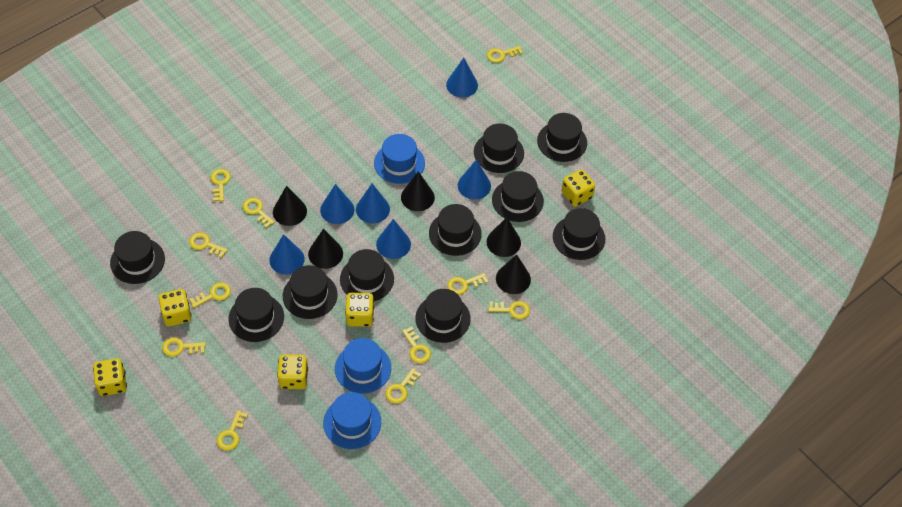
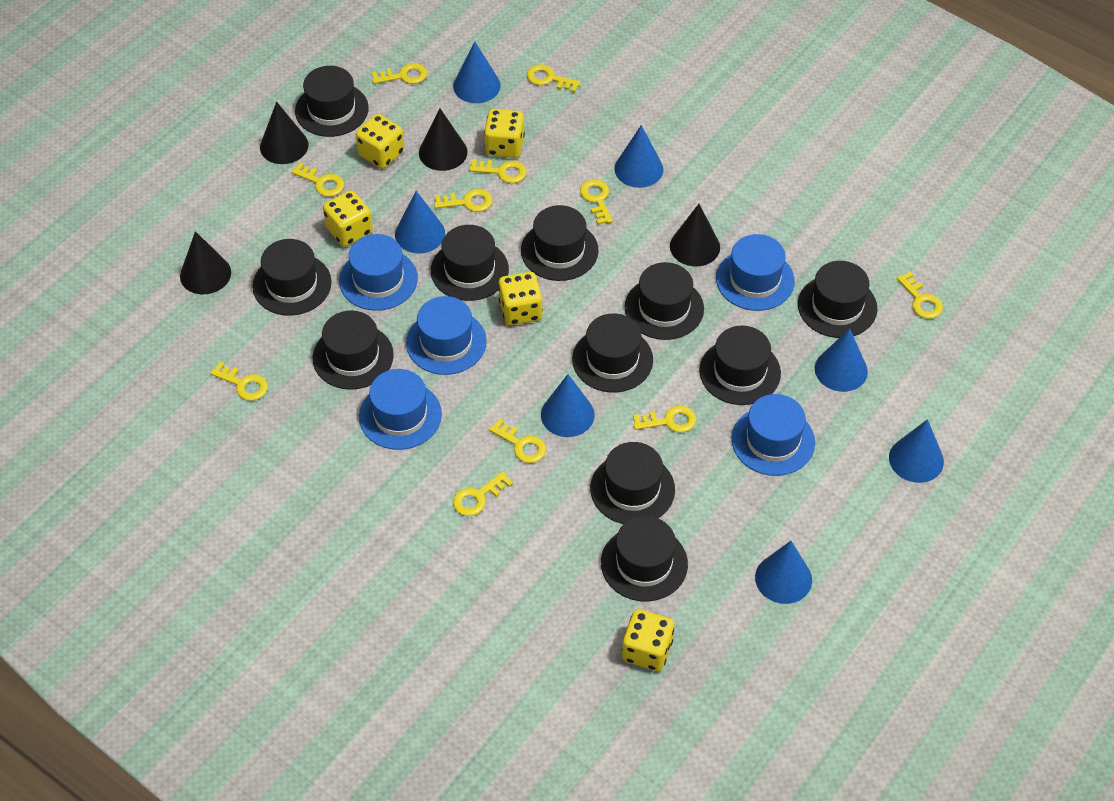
black cone: [273,186,307,226] [308,228,343,269] [401,171,435,211] [487,217,521,257] [496,254,531,294] = 5 -> [180,231,231,294] [260,102,308,164] [419,109,468,171] [670,204,720,267] = 4
black hat: [110,231,165,284] [228,288,284,342] [283,265,337,319] [340,249,394,301] [415,289,471,343] [429,204,482,256] [474,124,524,173] [492,171,544,222] [537,113,587,162] [553,208,605,260] = 10 -> [252,239,332,315] [295,66,369,137] [313,310,394,390] [431,225,509,301] [521,205,599,281] [572,313,653,393] [590,442,675,524] [601,516,688,602] [625,262,704,340] [699,326,781,405] [798,261,878,338] = 11
blue cone: [269,234,305,275] [320,184,354,224] [356,184,390,223] [376,219,411,259] [446,58,478,98] [458,159,491,200] = 6 -> [395,191,445,254] [453,41,501,103] [541,374,595,437] [614,125,664,188] [755,541,812,604] [815,328,868,392] [889,419,944,483] = 7
blue hat: [323,392,381,449] [335,338,391,394] [374,134,425,184] = 3 -> [339,234,418,311] [359,369,442,450] [406,296,487,375] [716,234,795,311] [731,394,815,476] = 5

